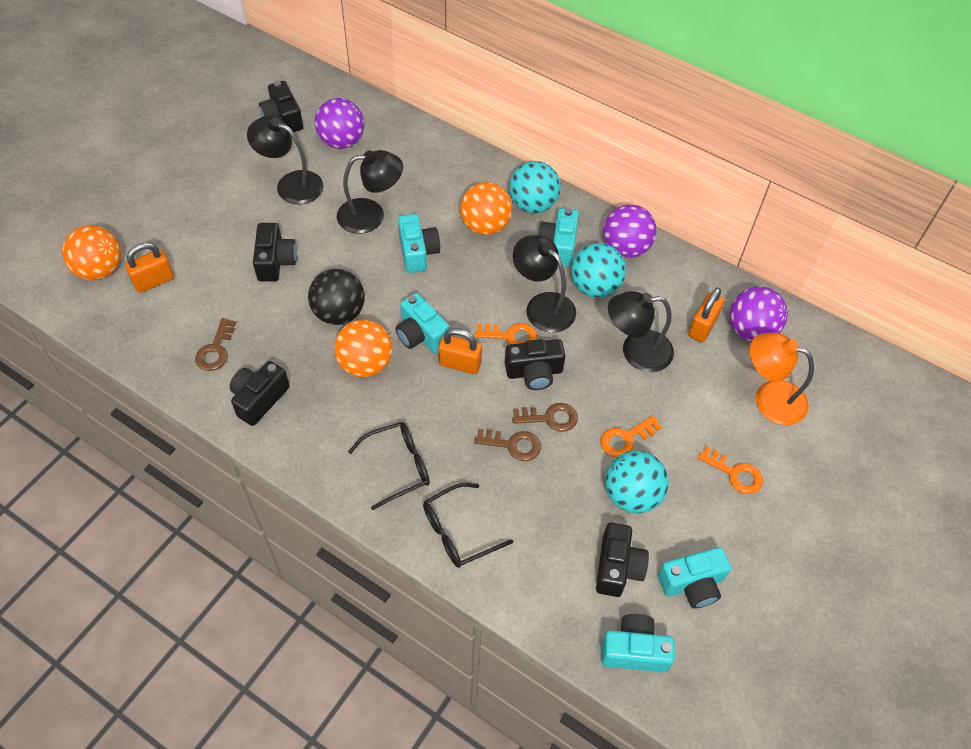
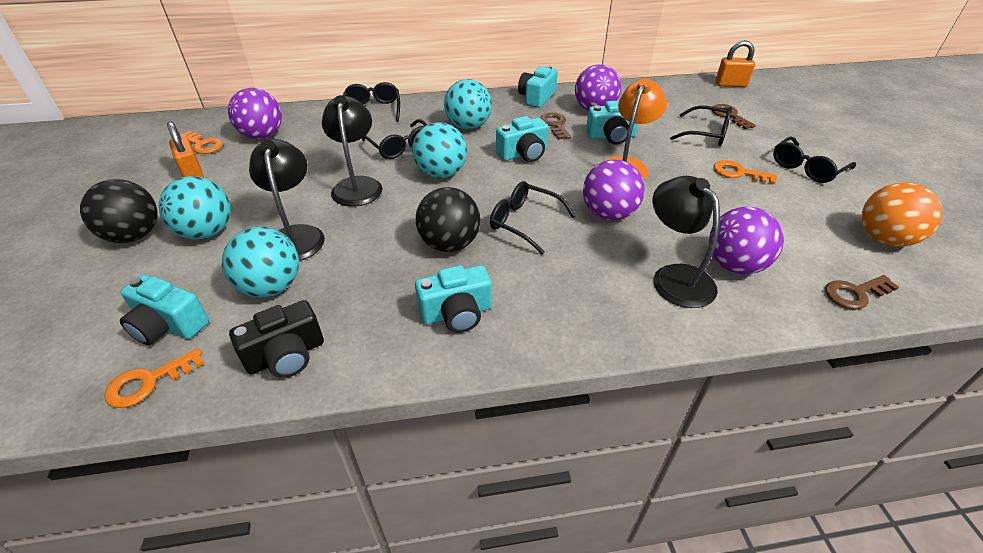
black ball: [308,269,365,325] = 1 -> [80,179,157,243] [416,187,480,252] = 2
black camera: [230,361,290,426] [253,223,297,281] [259,81,303,132] [505,339,566,390] [596,523,649,597] = 5 -> [229,300,324,378] = 1
black glasses: [348,422,430,510] [423,483,513,568] = 2 -> [343,82,400,122] [362,119,428,159] [490,181,576,255] [670,105,732,146] [773,136,856,183] = 5
black lamp: [247,115,324,205] [337,150,403,234] [513,235,576,333] [608,291,674,372] = 4 -> [249,139,325,261] [322,95,382,207] [652,176,720,308] = 3
orange ball: [62,225,121,280] [334,319,392,377] [460,182,512,235] = 3 -> [862,182,943,247] = 1
orange padlock: [125,242,174,293] [438,328,482,374] [688,287,725,342] = 3 -> [167,121,204,178] [716,40,755,87] = 2
purple ball: [315,98,364,149] [603,204,656,258] [730,287,788,342] = 3 -> [228,88,282,139] [575,64,621,111] [583,159,645,221] [709,207,784,274] = 4
turquoise ball: [509,161,561,213] [571,243,626,298] [605,450,669,513] = 3 -> [159,176,231,240] [222,227,299,298] [412,122,467,178] [444,79,492,129] = 4

